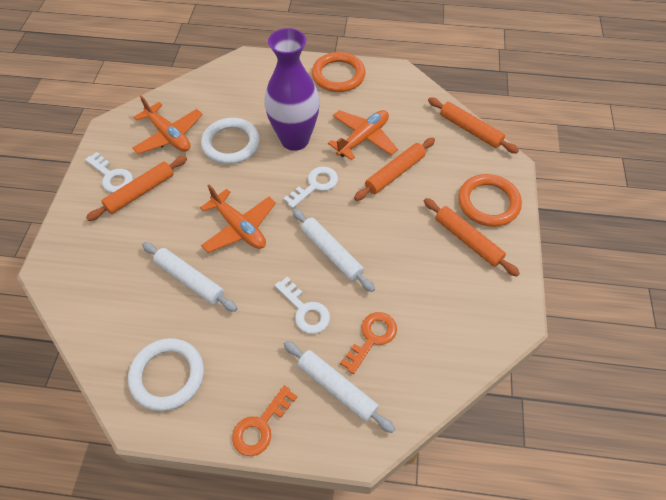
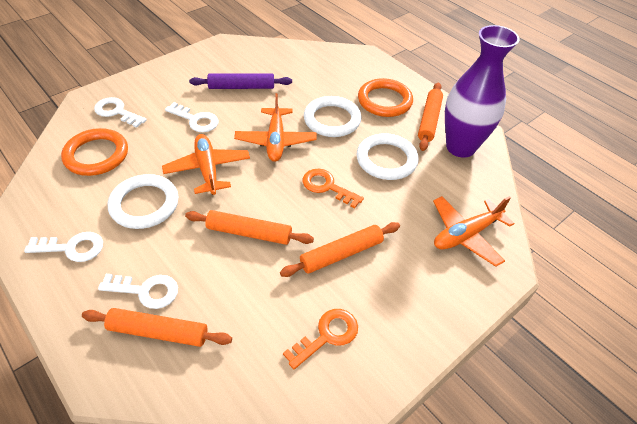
purple rolling pin: none = 0 -> [189,73,292,89] = 1
white key: [85,152,133,193] [275,276,330,334] [283,166,338,208] = 3 -> [24,232,103,262] [94,97,147,128] [98,274,178,309] [165,102,219,132] = 4
white ring: [128,338,204,411] [201,118,260,164] = 2 -> [108,174,179,229] [304,96,361,137] [357,133,418,180] = 3
white rolling pin: [142,242,238,312] [284,341,395,433] [292,209,375,292] = 3 -> none = 0

